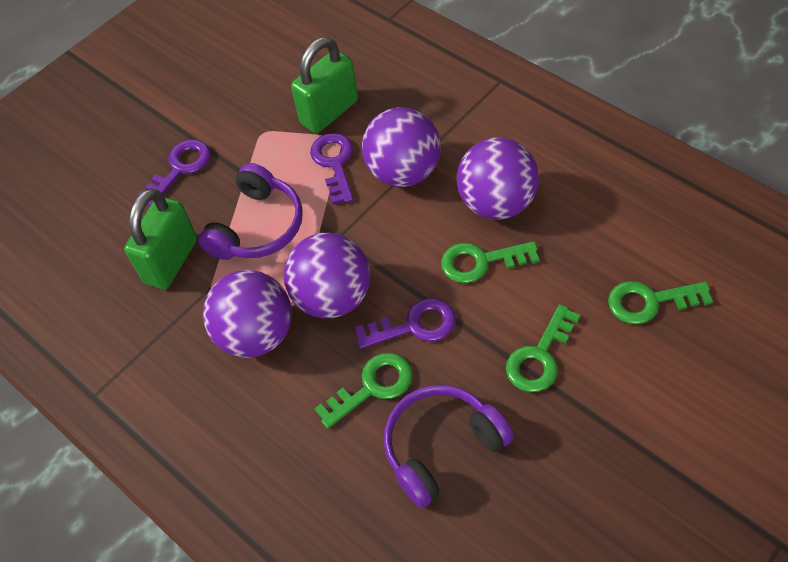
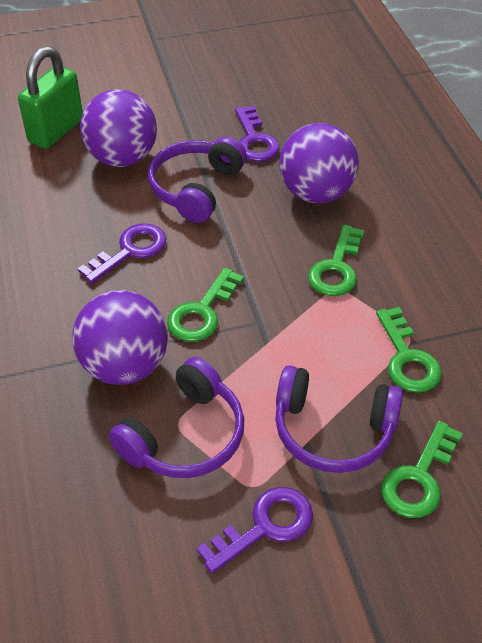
green padlock: [124,188,197,290] [291,37,358,133] = 2 -> [18,46,83,149] = 1
purple ball: [203,270,292,358] [284,232,370,319] [362,107,441,187] [457,137,539,219] = 4 -> [73,290,168,385] [80,89,157,167] [280,123,359,203] = 3
purple headphones: [198,163,303,260] [384,385,513,508] = 2 -> [109,357,244,478] [148,137,247,223] [275,365,403,473] = 3

